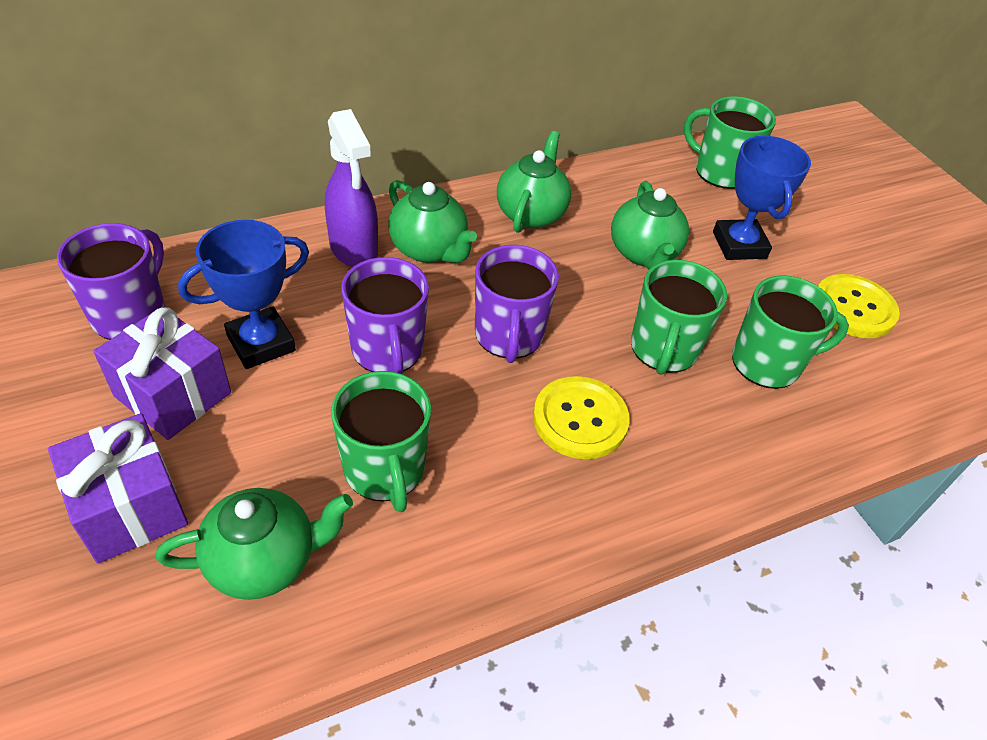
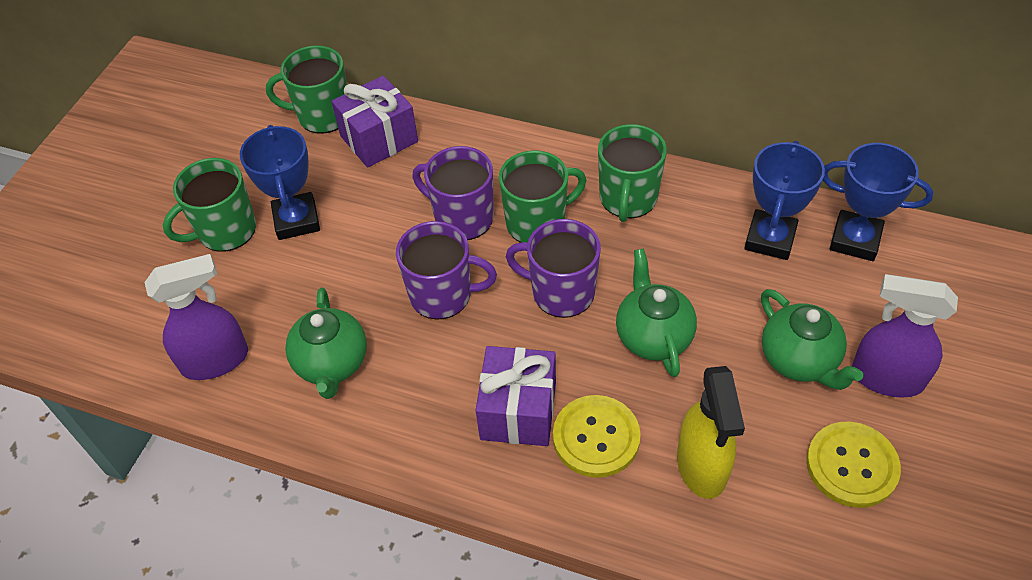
blue trophy: [178,220,309,369] [713,136,811,260] = 2 -> [240,125,320,240] [744,141,825,260] [822,143,934,261] = 3
green teapot: [156,488,353,600] [388,180,477,263] [497,131,571,233] [611,181,689,269] = 4 -> [285,288,367,399] [616,249,697,377] [761,289,863,390] = 3
purple spray bottle: [325,109,378,267] = 1 -> [144,254,248,380] [852,274,958,398] = 2
yellow spray bottle: none = 0 -> [677,366,745,499] = 1

